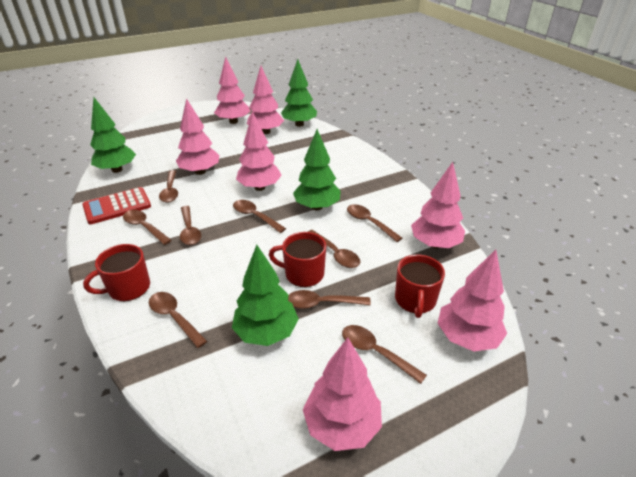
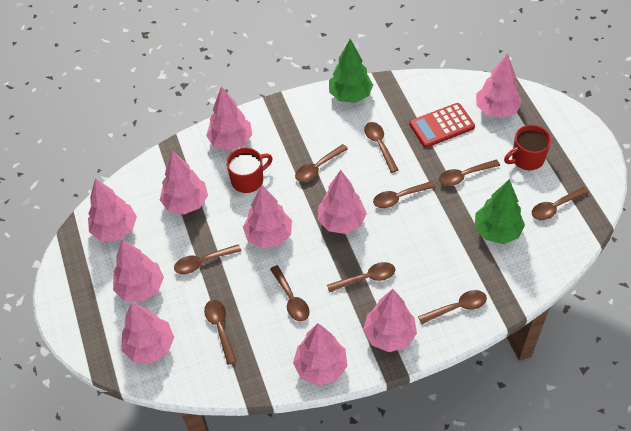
brown spoon: [123,210,172,245] [149,292,207,348] [159,170,178,203] [180,206,201,245] [233,200,286,233] [288,290,371,309] [308,230,360,268] [342,325,427,384] [347,204,402,242] = 9 -> [174,244,241,274] [204,300,237,365] [270,265,310,321] [295,144,348,182] [327,262,395,293] [364,122,399,173] [373,181,436,208] [418,290,487,324] [439,160,500,186] [532,187,589,220] = 10
green tree: [90,98,136,173] [232,245,299,346] [281,59,317,127] [293,129,341,211] = 4 -> [329,39,373,103] [475,179,525,244] = 2
pink tree: [176,98,219,175] [214,56,250,124] [236,112,282,191] [247,66,284,134] [303,338,382,451] [411,162,465,249] [437,250,507,351] = 7 -> [88,178,137,241] [113,240,164,302] [121,302,174,364] [160,151,208,214] [206,86,252,151] [243,185,292,248] [293,323,347,386] [318,170,367,234] [363,289,417,352] [476,53,522,118] = 10
red mug: [83,244,150,301] [269,232,326,287] [395,254,445,318] = 3 -> [226,148,273,193] [504,125,551,170] = 2

